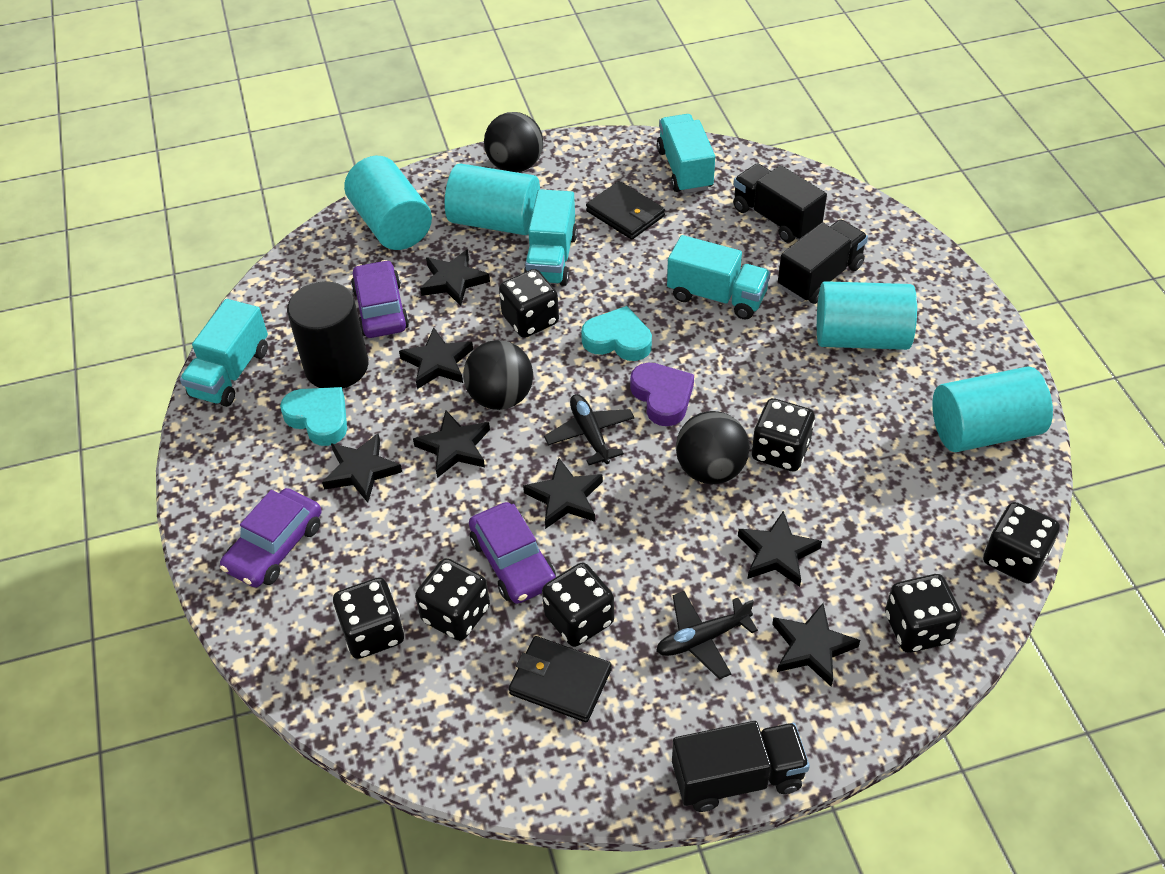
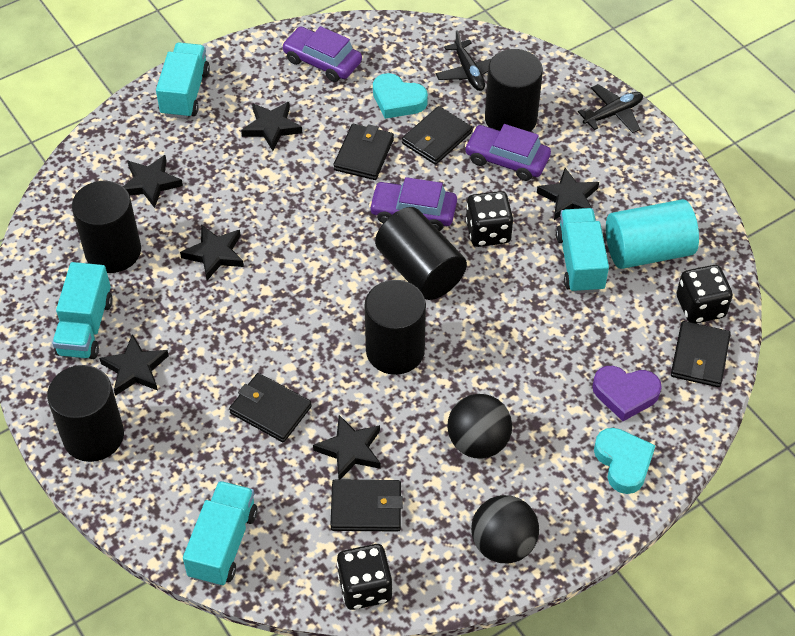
black ball: [463,340,533,410] [484,112,543,172] [676,411,750,484] = 3 -> [447,394,512,459] [471,495,539,563] = 2
black cylinder: [287,281,369,389] = 1 -> [47,365,124,462] [72,181,141,273] [364,280,426,375] [375,207,467,300] [485,49,543,132] = 5
black dice: [333,577,404,659] [415,558,490,641] [499,269,559,338] [542,563,614,647] [752,398,815,472] [885,574,962,653] [983,502,1060,584] = 7 -> [337,544,393,610] [466,191,513,247] [677,265,733,323] = 3
black star: [322,433,402,503] [399,328,473,389] [413,410,490,478] [420,249,490,306] [523,458,603,529] [738,511,822,587] [772,603,860,687] = 7 -> [99,334,169,396] [123,155,183,208] [180,225,244,280] [241,102,302,151] [313,415,381,480] [537,168,599,220] = 6
black truck: [672,721,810,812] [733,163,827,243] [778,220,868,304] = 3 -> none = 0
black wallet: [509,636,612,722] [586,181,665,240] = 2 -> [229,373,312,442] [330,479,403,532] [333,124,394,180] [402,106,472,165] [671,321,731,387] = 5
turquoise cylinder: [344,156,432,250] [445,163,540,235] [817,281,917,350] [932,366,1053,452] = 4 -> [606,199,699,269] = 1

